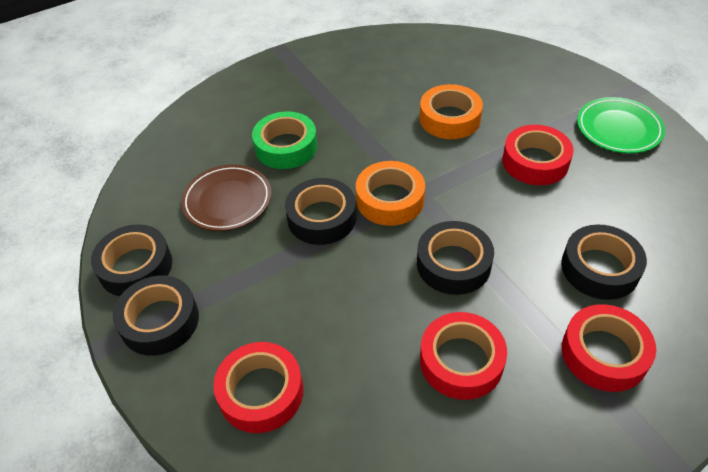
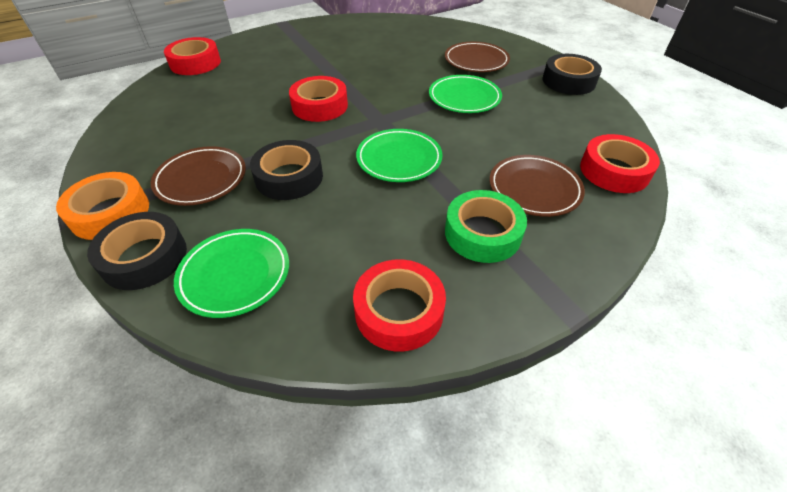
black tape: [91,224,172,296] [113,275,199,356] [285,178,356,245] [417,221,494,295] [561,224,647,300] = 5 -> [87,212,187,290] [250,140,323,200] [543,54,602,95] = 3
brown plate: [181,164,271,231] = 1 -> [151,146,246,206] [445,42,510,72] [489,155,585,217] = 3
green plate: [577,97,665,153] = 1 -> [174,229,289,318] [356,129,443,182] [429,75,502,113] = 3
orange tape: [356,161,425,226] [419,84,483,139] = 2 -> [56,172,149,240] = 1

